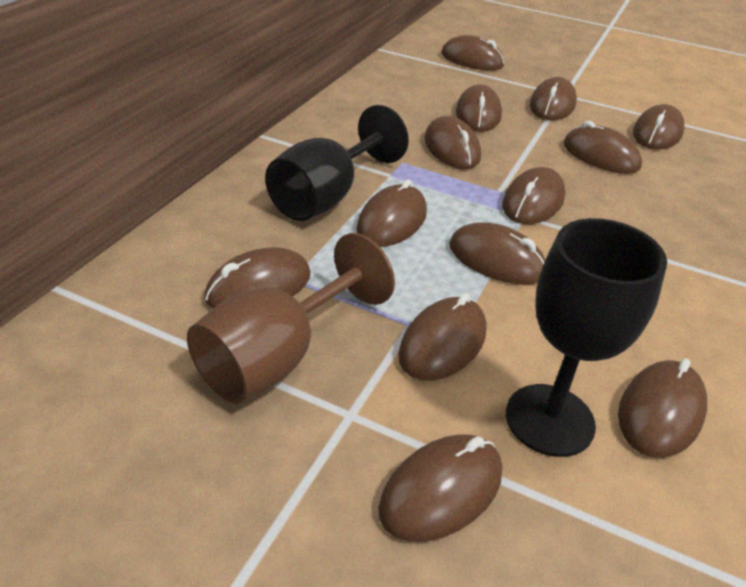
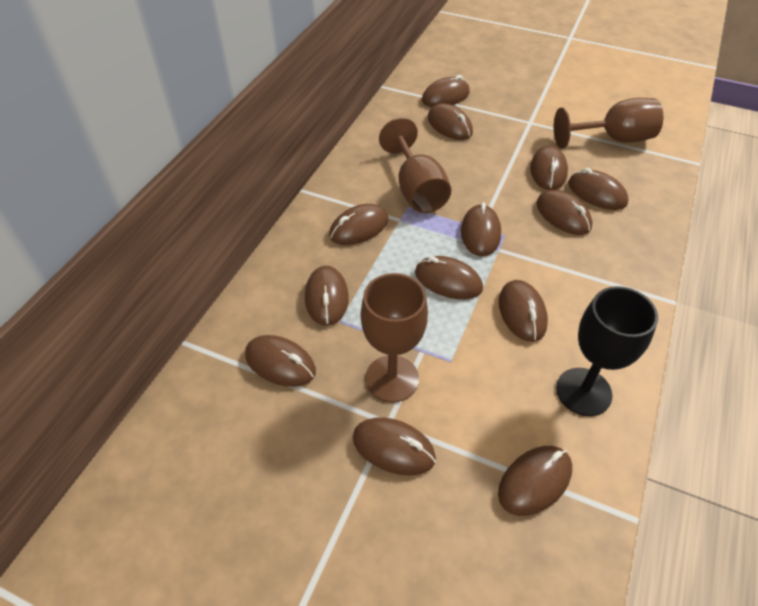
black goblet: [265,105,409,221] [506,218,667,457] = 2 -> [556,286,658,416] = 1
brown goblet: [187,233,395,404] = 1 -> [361,273,428,403] [379,118,451,213] [554,98,663,149] = 3

